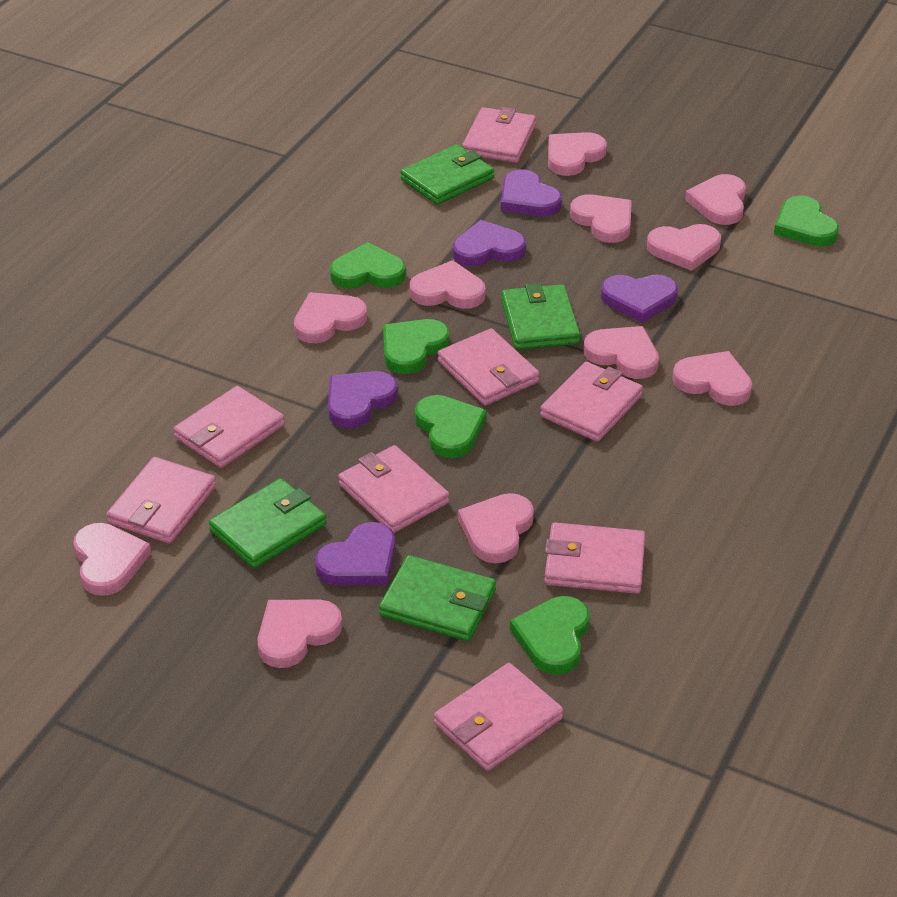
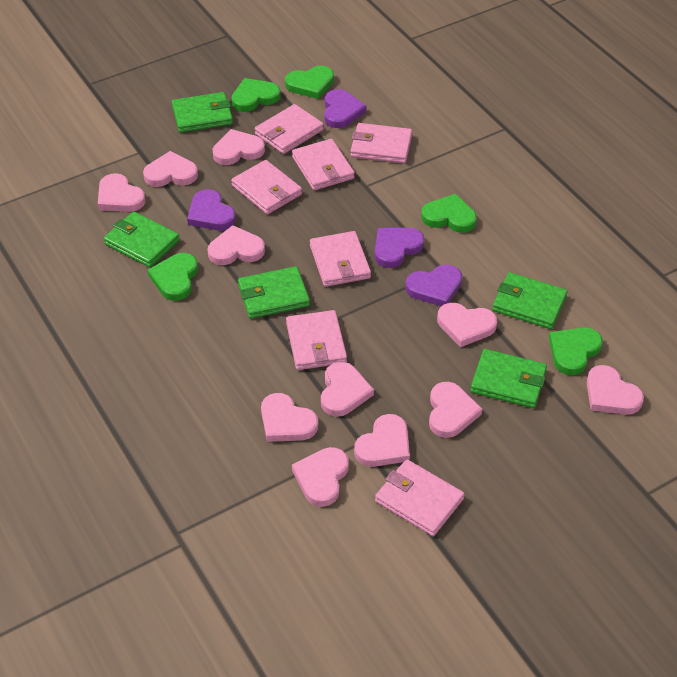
green wallet: [209,478,326,568] [379,555,496,641] [400,144,494,205] [501,283,580,350] = 4 -> [104,211,180,268] [172,92,233,133] [238,266,310,319] [470,349,547,408] [492,272,567,329] = 5
pink wallet: [107,457,216,544] [174,386,285,468] [338,445,449,533] [434,663,563,771] [438,328,540,406] [462,107,536,163] [540,362,643,442] [544,522,645,594] = 8 -> [231,160,302,214] [255,104,324,154] [286,310,347,370] [292,139,355,190] [310,231,371,287] [351,123,412,163] [375,459,464,536] = 7
purple heart: [315,522,395,586] [328,371,398,429] [453,220,526,267] [501,169,562,216] [601,275,678,323] = 5 -> [187,189,236,230] [324,89,366,128] [375,228,424,268] [405,265,462,306] = 4

